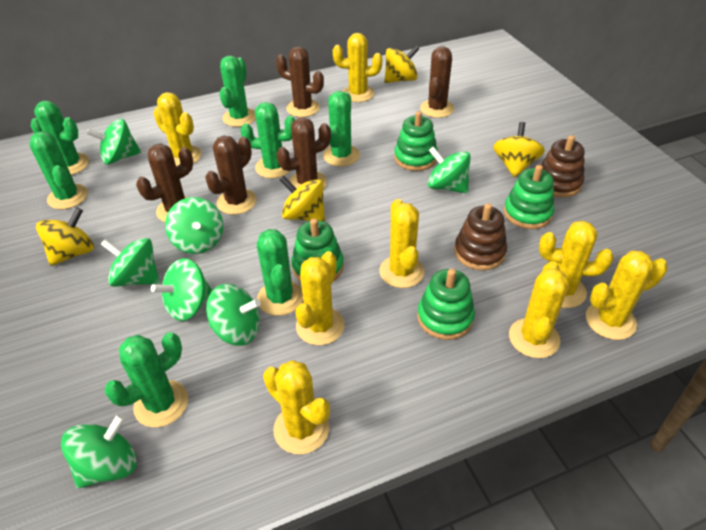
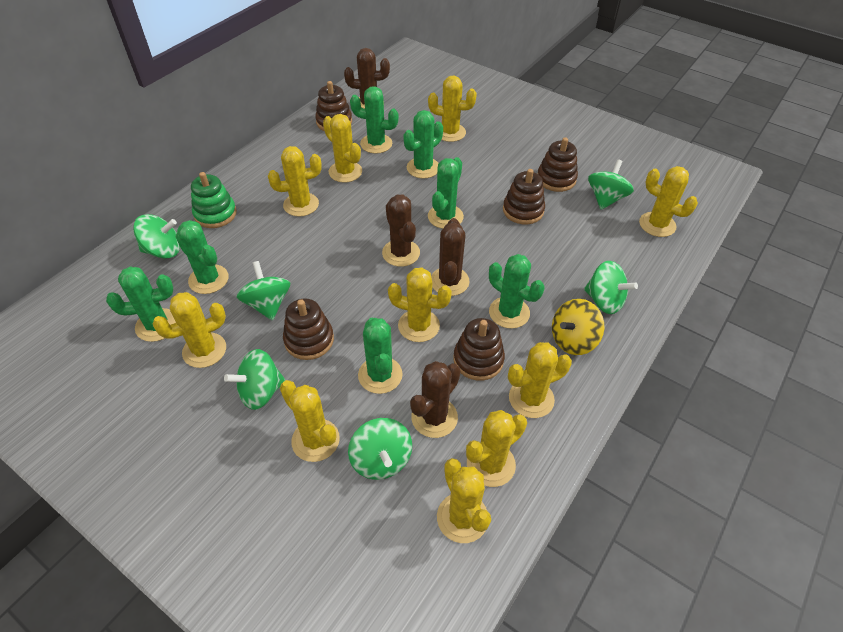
brown cactus: [136,144,193,222] [205,136,257,215] [276,47,324,117] [276,117,331,189] [420,46,454,118] = 5 -> [344,48,390,109] [382,194,420,267] [410,361,461,438] [431,218,470,296] = 4
brown stacking toy: [454,203,507,270] [542,135,585,197] = 2 -> [283,299,334,360] [315,81,352,131] [453,318,505,381] [503,169,545,224] [538,137,578,192] = 5
green spinning top: [61,414,137,489] [86,119,141,164] [101,238,159,287] [151,258,212,321] [165,197,223,254] [206,284,261,346] [428,146,471,193] = 7 -> [133,214,180,258] [224,349,285,410] [237,261,290,321] [348,418,412,480] [584,261,638,314] [588,159,634,210] = 6
green stacking toy: [291,218,344,281] [394,111,438,171] [417,269,475,340] [504,165,554,229] = 4 -> [191,172,237,228] = 1
yellow cactus: [153,92,202,166] [263,360,330,454] [295,251,345,345] [333,33,382,102] [379,199,425,288] [509,261,569,358] [539,221,614,308] [586,251,667,340] = 8 -> [152,292,226,368] [268,146,322,217] [280,380,340,462] [323,114,362,183] [388,267,452,342] [428,75,477,142] [437,458,491,543] [466,410,527,487] [508,342,572,418] [639,166,698,237] = 10
yellow spinning top: [36,208,94,266] [280,176,325,222] [384,45,420,83] [493,122,545,178] = 4 -> [552,299,605,355] = 1

